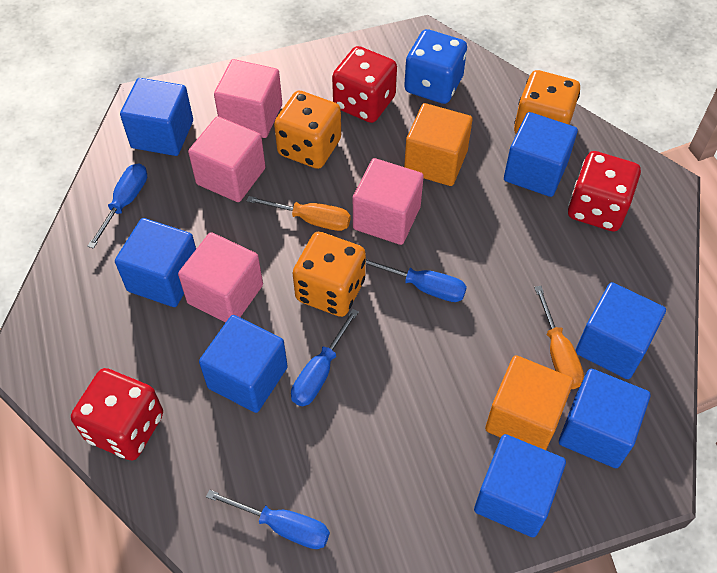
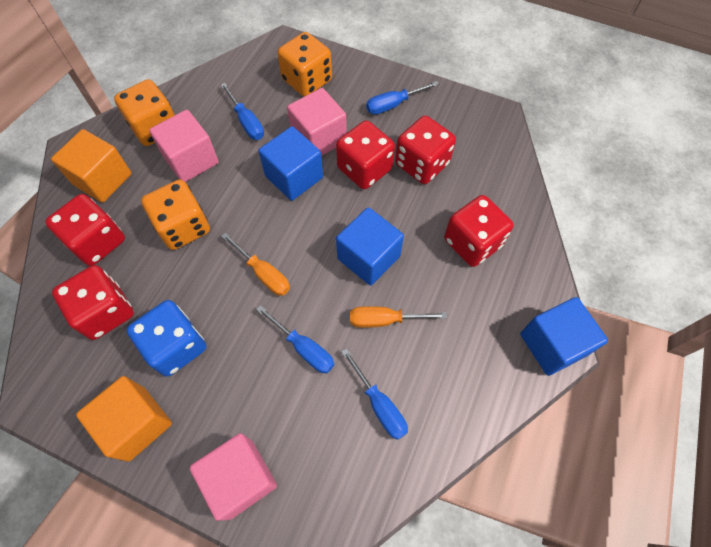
blue cube: [115,218,196,307] [120,78,193,156] [199,315,288,413] [474,434,566,537] [504,112,578,197] [559,369,650,468] [575,282,666,379] = 7 -> [258,126,323,201] [336,207,404,286] [520,297,608,376] = 3
pink cube: [178,232,263,323] [188,116,266,202] [214,59,282,138] [353,158,424,245] = 4 -> [149,110,219,182] [190,433,277,521] [287,88,347,156] = 3
red dice: [71,368,163,461] [332,46,397,123] [568,151,641,232] = 3 -> [45,194,125,266] [52,265,134,340] [336,121,395,189] [395,116,456,184] [444,195,514,267] = 5

